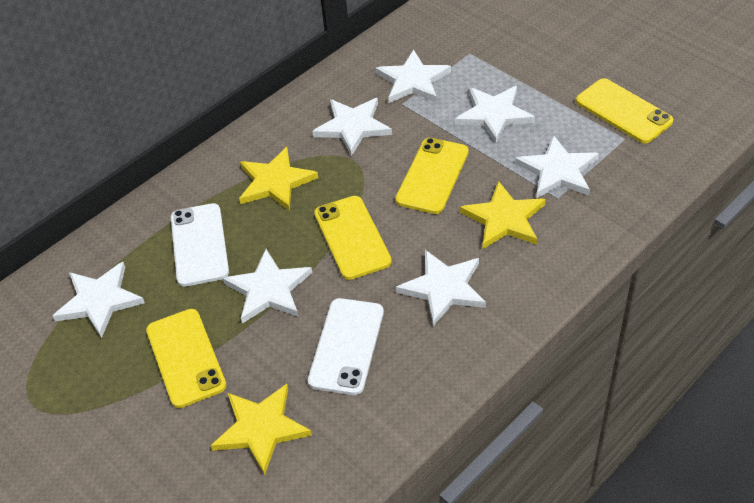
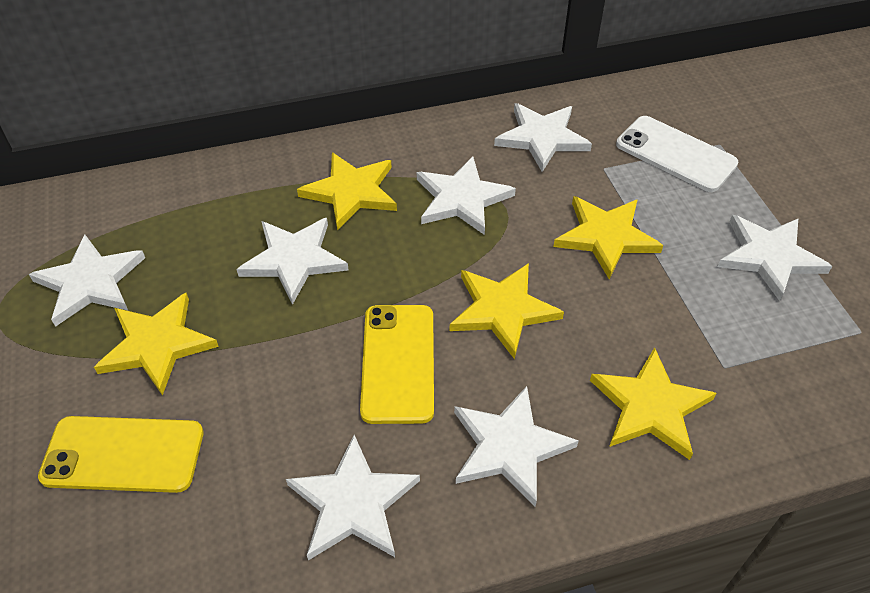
white phone: [171,203,229,287] [308,298,384,395] = 2 -> [616,116,739,192] = 1
yellow phone: [146,309,226,408] [314,196,392,280] [395,138,469,214] [576,78,673,143] = 4 -> [38,416,203,493] [360,305,434,424] = 2
yellow star: [211,384,312,475] [239,147,318,211] [460,181,545,249] = 3 -> [94,293,219,396] [297,152,397,230] [450,263,564,359] [553,196,663,279] [590,347,717,460] = 5

